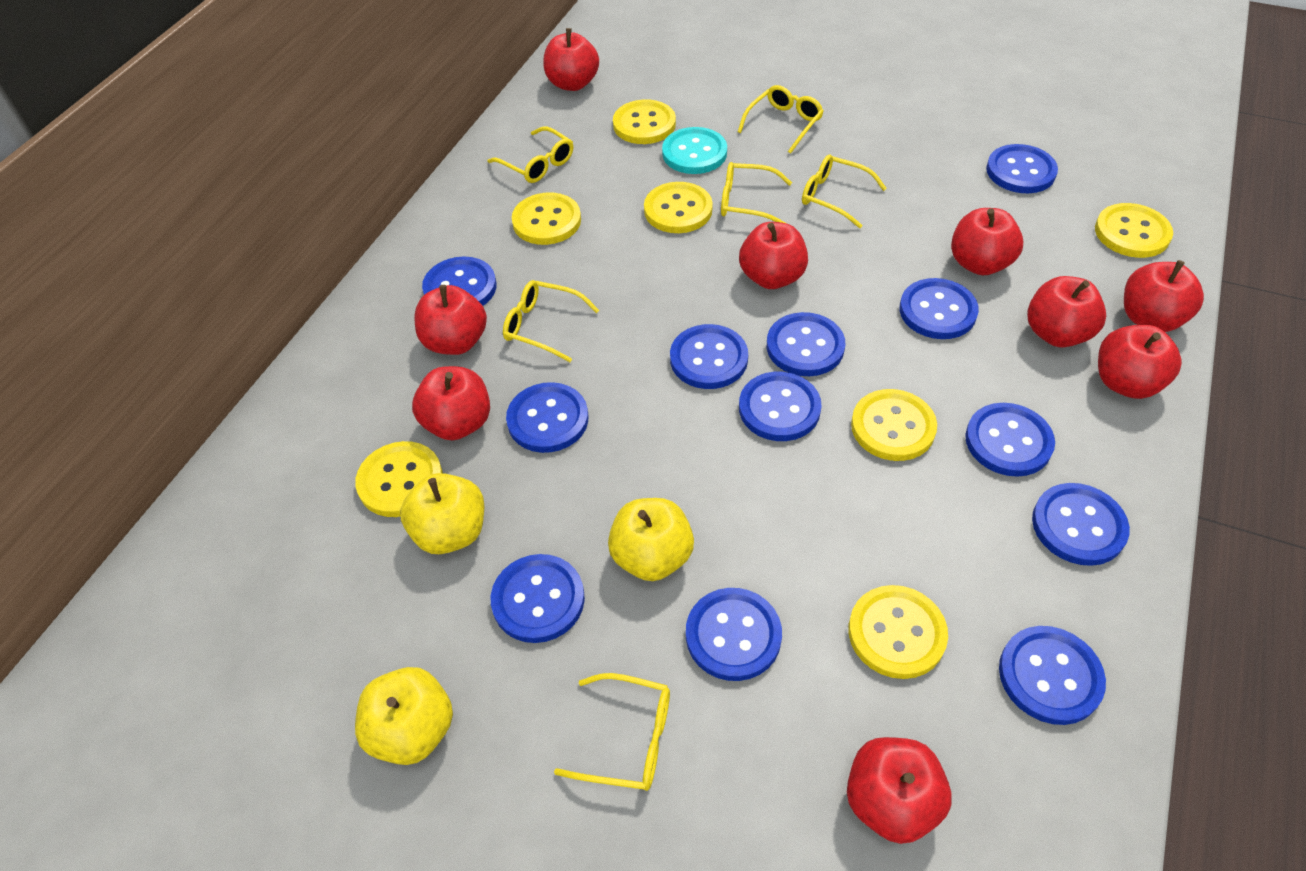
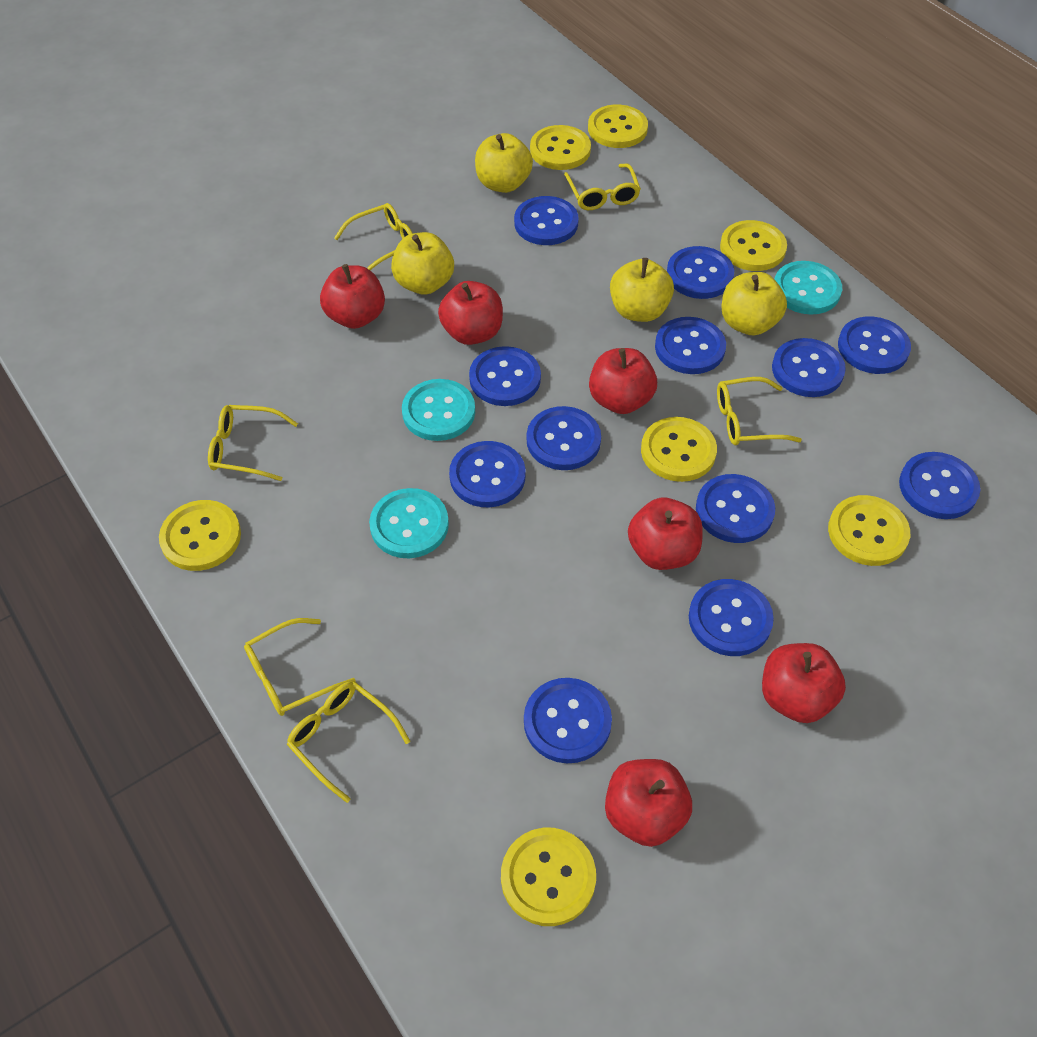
red apple: [412,366,490,440] [414,285,487,355] [543,28,599,91] [739,222,808,289] [847,737,952,844] [951,208,1023,275] [1027,276,1106,347] [1098,325,1182,399] [1124,260,1204,332] = 9 -> [320,264,385,329] [438,281,503,345] [589,348,657,414] [605,759,692,847] [628,498,703,570] [762,643,846,723] = 6
turquoise button: [662,127,727,174] = 1 -> [369,488,449,558] [402,379,475,441] [774,261,842,315] = 3
yellow apple: [355,667,453,765] [400,473,484,554] [608,498,694,581] = 3 -> [391,232,454,295] [475,133,533,193] [610,258,674,322] [722,272,787,335] = 4

